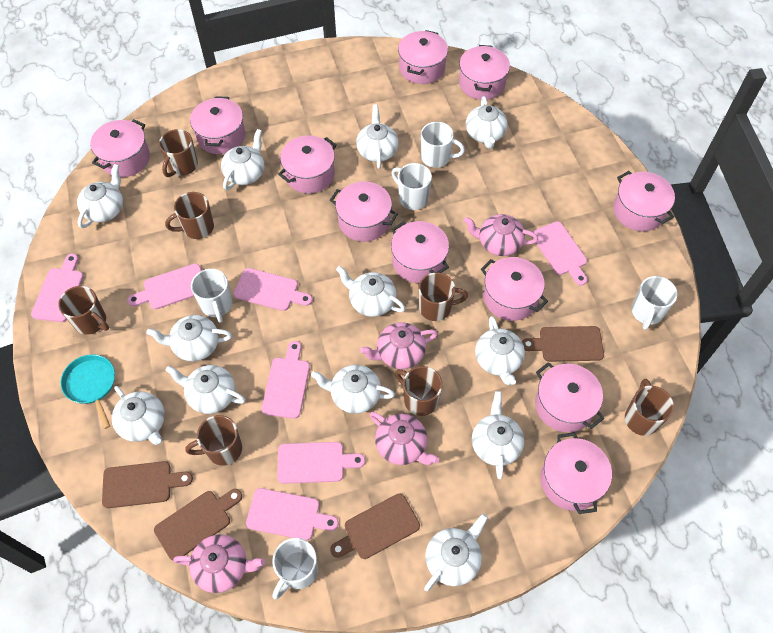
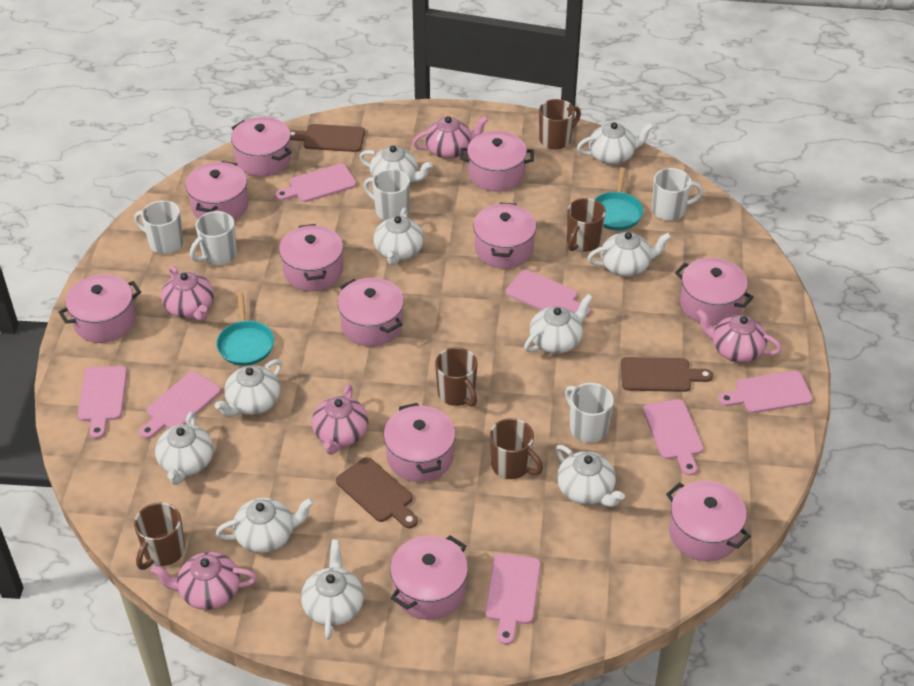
brown cutting board: [102,461,193,508] [154,489,242,561] [330,493,420,559] [522,326,604,362] = 4 -> [290,124,365,152] [336,457,418,528] [621,357,713,392] = 3
brown mug: [58,286,109,335] [159,129,198,177] [165,192,214,239] [185,415,242,466] [395,366,443,416] [419,273,468,321] [625,379,674,436] = 7 -> [134,502,185,570] [435,347,477,407] [490,418,543,479] [539,99,581,150] [567,198,606,252] = 5
pink teapot: [173,534,265,593] [360,322,438,369] [370,412,439,465] [464,214,538,256] = 4 -> [151,552,257,610] [161,266,214,321] [312,384,369,455] [412,116,488,159] [697,309,782,363] = 5
turquoise pan: [61,354,115,429] = 1 -> [216,292,274,366] [594,167,643,230] = 2
white teapot: [77,164,123,228] [112,386,165,445] [146,315,232,361] [165,365,246,414] [221,129,264,190] [311,365,395,414] [336,266,405,317] [356,104,399,169] [424,514,488,591] [466,96,507,149] [472,391,524,479] [475,316,525,385] = 12 -> [155,411,213,485] [215,359,282,417] [216,498,314,553] [301,540,364,639] [359,145,433,183] [373,207,424,265] [524,294,593,354] [555,445,625,507] [577,122,653,165] [588,232,671,277] = 10

